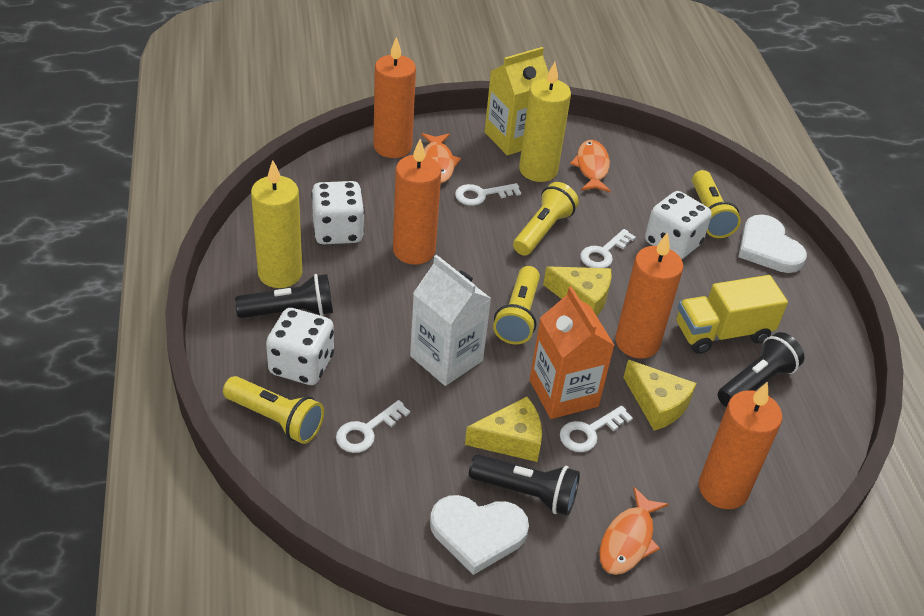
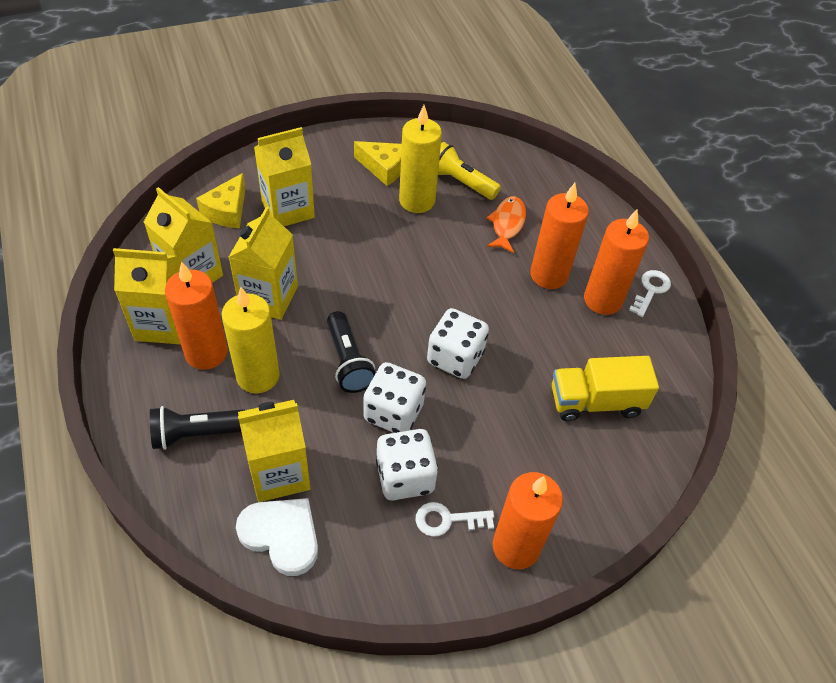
black flashlight: [235,274,333,318] [469,454,580,516] [718,332,804,407] = 3 -> [150,406,245,450] [327,311,376,393] = 2
orange carton: [530,287,615,419] = 1 -> none = 0
orange fish: [421,133,461,183] [570,140,611,193] [599,487,669,575] = 3 -> [486,196,526,253] = 1
white carton: [410,255,492,386] = 1 -> none = 0
white heart: [430,495,529,575] [738,215,807,273] = 2 -> [236,498,318,576] = 1
white key: [336,400,410,453] [455,183,521,206] [560,406,633,452] [580,229,636,268] = 4 -> [415,502,494,537] [629,270,671,317] = 2
yellow carton: [485,47,548,156] = 1 -> [113,248,181,344] [144,187,223,283] [229,207,298,320] [238,400,310,502] [254,127,315,226] = 5
yellow cheese: [465,397,542,462] [543,266,612,316] [623,360,697,431] = 3 -> [196,173,245,228] [354,141,402,186] = 2
yellow flashlight: [223,376,324,444] [493,266,540,344] [513,182,579,256] [692,170,741,238] = 4 -> [438,142,501,200] = 1

